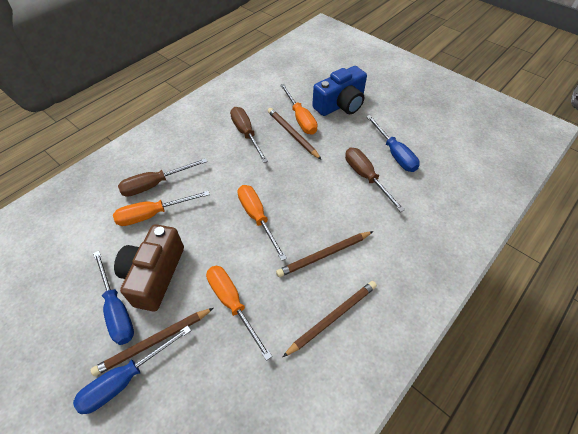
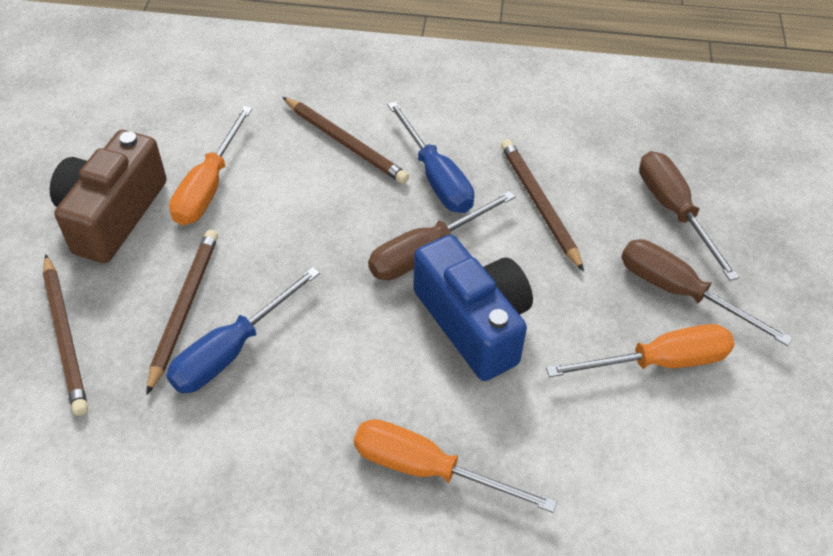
blue screwdriver: [73,325,191,414] [93,251,134,345] [366,115,420,172] = 3 -> [166,267,320,393] [388,101,474,213] = 2
orange screwdriver: [113,191,210,226] [206,266,272,361] [238,185,287,261] [280,84,318,135] = 4 -> [169,106,252,225] [354,419,557,513] [546,324,735,377] = 3

